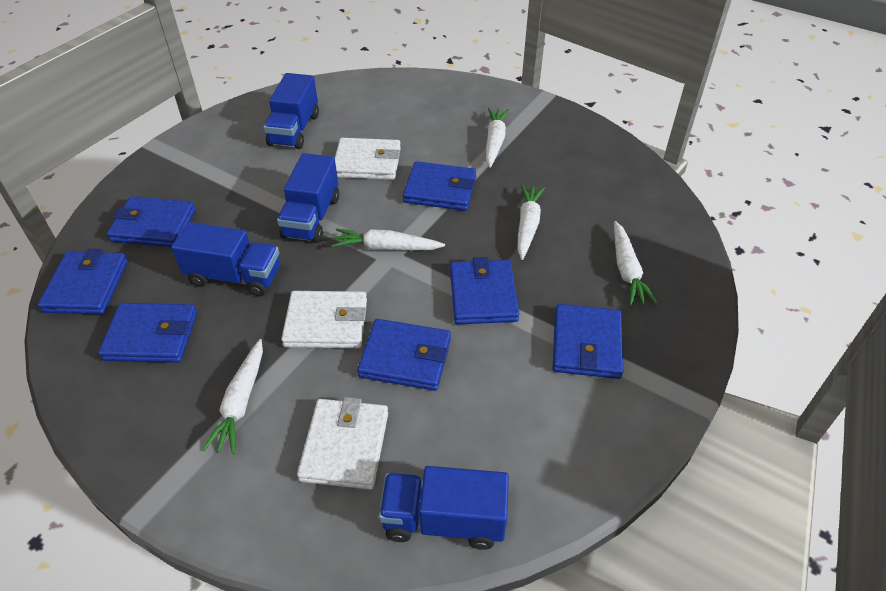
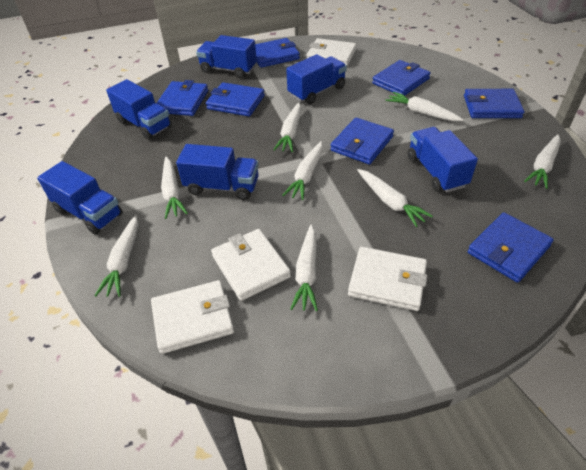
blue truck: [171,222,280,296] [263,73,319,149] [277,153,339,243] [379,466,509,550] = 4 -> [37,161,123,234] [106,79,172,140] [176,144,259,200] [196,35,257,78] [286,54,347,104] [408,127,478,193] = 6
white carrot: [202,339,263,454] [331,228,445,251] [486,108,509,168] [517,184,545,260] [614,221,658,306] = 5 -> [94,215,138,297] [161,157,188,219] [273,103,301,152] [283,141,323,200] [290,224,318,311] [357,169,433,227] [385,92,464,121] [524,134,561,189] = 8
white wallet: [281,291,367,348] [297,397,388,490] [335,138,401,180] = 3 -> [151,280,234,354] [211,229,291,301] [306,38,356,66] [348,247,427,311] = 4

